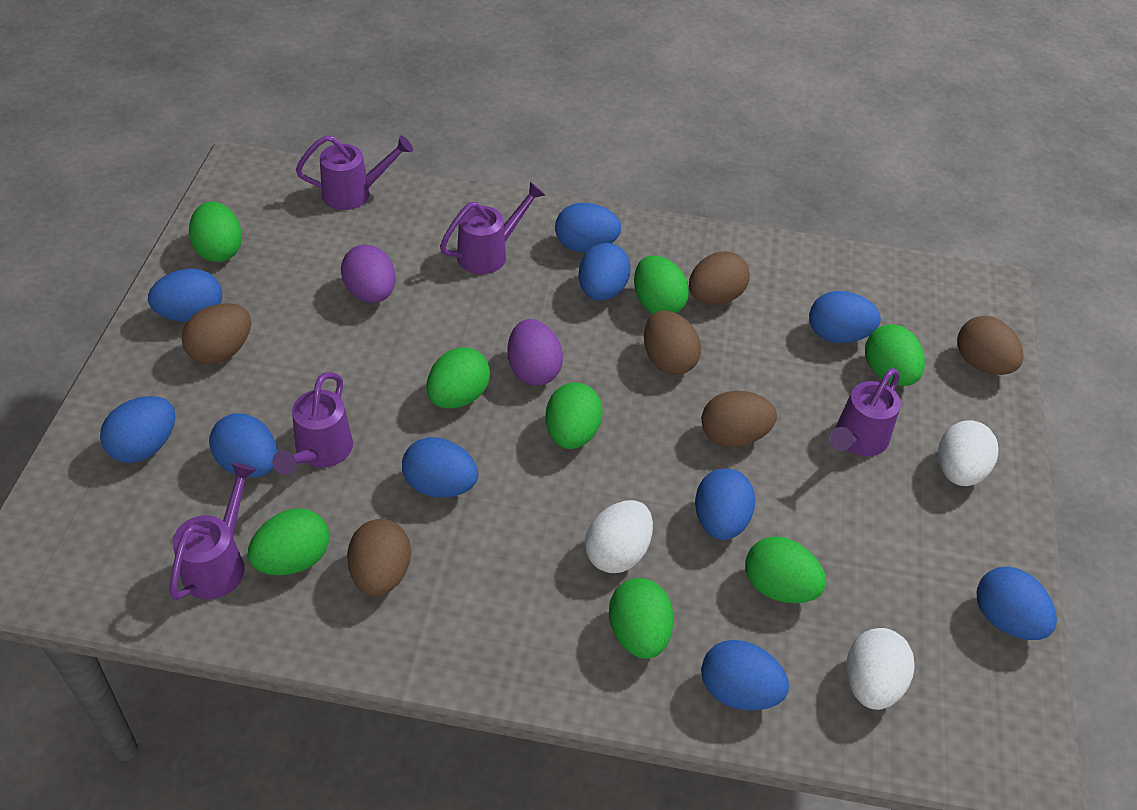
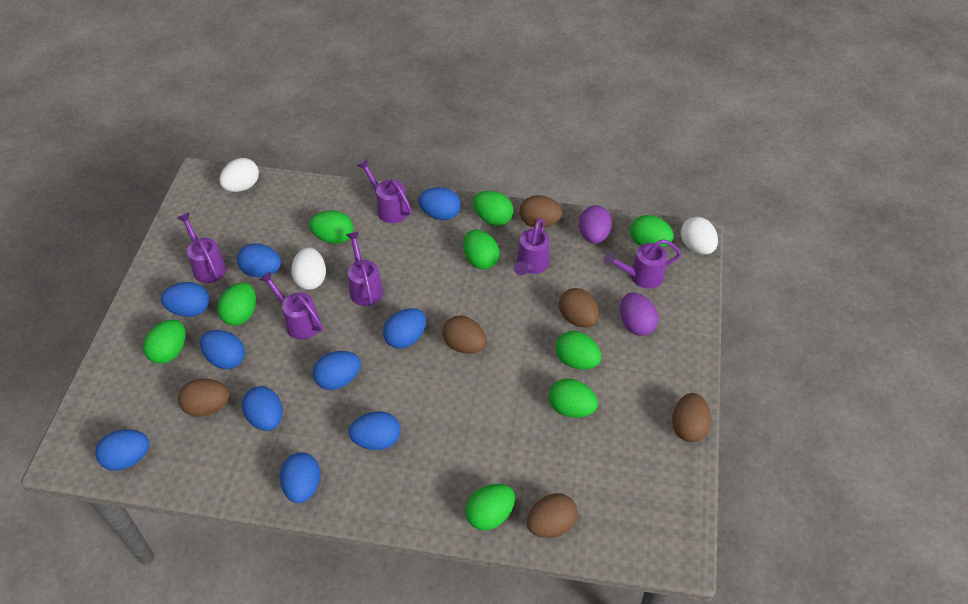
green egg: [189,201,242,262] [248,508,329,575] [426,347,490,409] [546,382,603,449] [609,578,674,659] [634,255,689,314] [746,536,826,603] [865,324,925,386] = 8 -> [143,320,186,364] [218,282,256,326] [309,210,353,244] [463,230,500,269] [465,484,515,531] [473,191,514,226] [549,379,598,418] [556,331,601,370] [630,215,674,247] = 9
purple watering can: [169,463,256,600] [272,372,353,475] [296,135,413,210] [440,182,545,274] [829,368,901,456] = 5 -> [177,213,227,283] [259,271,323,340] [346,232,383,306] [357,159,412,223] [514,218,550,276] [604,239,681,289] = 6

